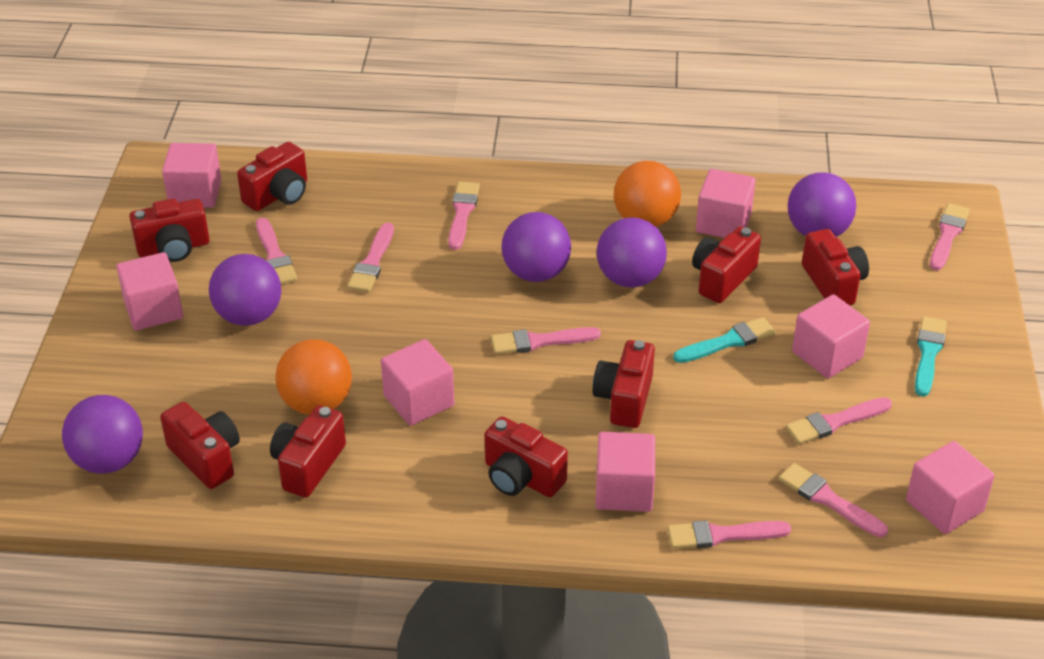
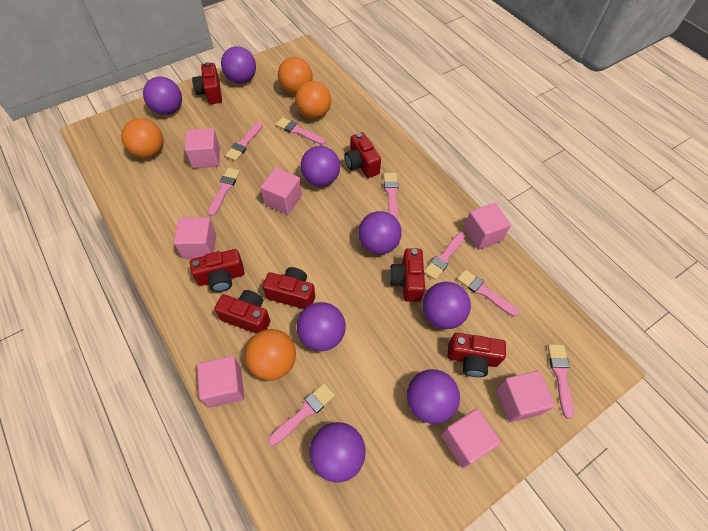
orange ball: [275,339,352,415] [614,161,681,227] = 2 -> [121,118,163,158] [245,329,296,380] [278,57,313,94] [295,81,331,119] = 4
purple ball: [62,395,143,474] [209,254,282,326] [501,212,571,282] [597,218,667,288] [788,172,856,237] = 5 -> [143,77,182,115] [221,46,256,84] [297,302,346,351] [300,146,340,187] [310,422,366,483] [358,211,402,254] [407,369,460,424] [423,282,471,329] = 8
red camera: [129,198,210,262] [160,402,240,489] [237,142,307,211] [270,405,346,498] [485,416,568,497] [593,340,655,428] [692,226,761,303] [802,229,869,305] = 8 -> [190,249,244,292] [192,62,222,104] [214,290,270,334] [263,267,315,309] [345,132,381,178] [390,248,425,302] [448,333,506,377] = 7
turquoise brush: [673,317,776,363] [915,316,947,397] = 2 -> none = 0

